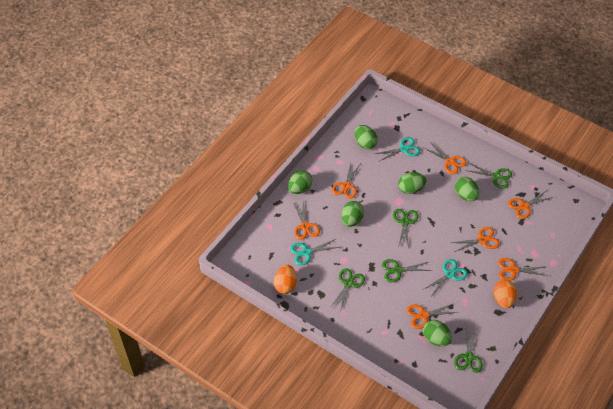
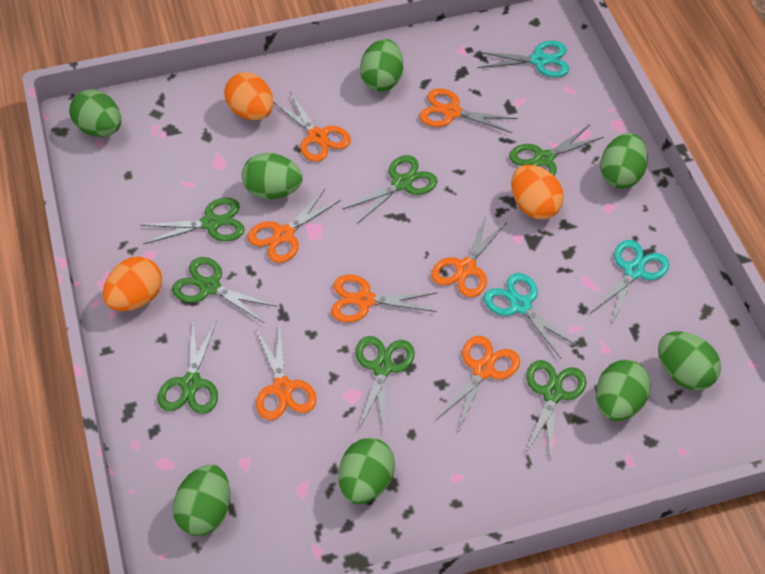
green egg: [288,170,312,194] [342,201,364,227] [355,125,378,149] [398,172,426,194] [423,320,452,346] [455,177,479,201] = 6 -> [69,89,121,137] [172,464,230,536] [242,153,303,199] [339,438,395,504] [360,39,403,92] [596,360,651,421] [600,133,648,189] [658,331,721,391] = 8
green scissors: [330,268,365,312] [382,259,432,282] [393,209,418,248] [454,328,483,373] [465,163,512,189] = 5 -> [140,197,245,244] [157,321,218,414] [172,257,277,323] [343,155,438,224] [356,336,415,431] [509,124,604,176] [526,360,586,461] = 7
orange egg: [274,265,297,294] [493,279,517,308] = 2 -> [103,256,162,311] [224,72,273,120] [511,165,564,220] = 3

